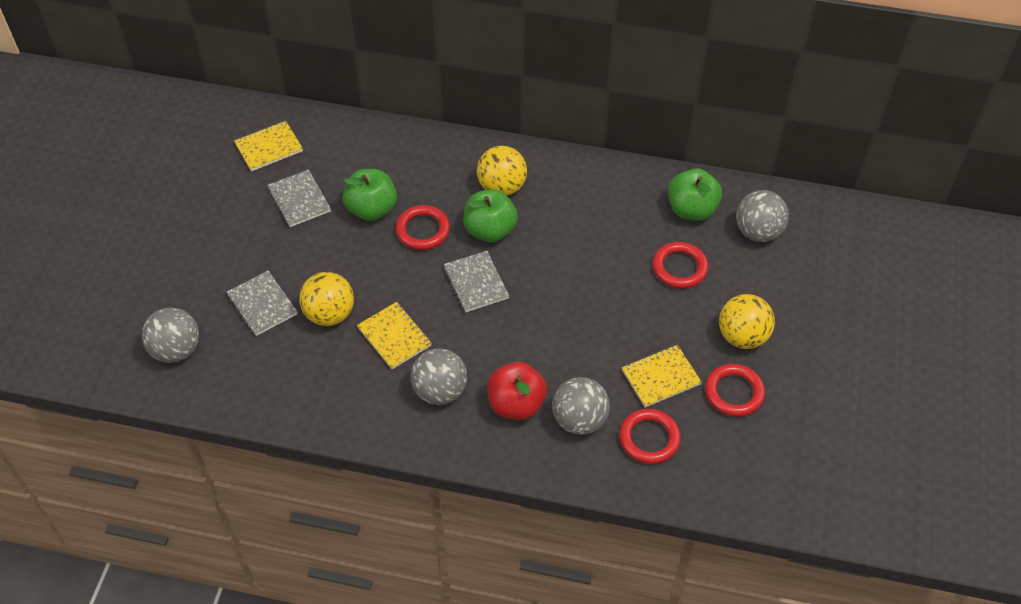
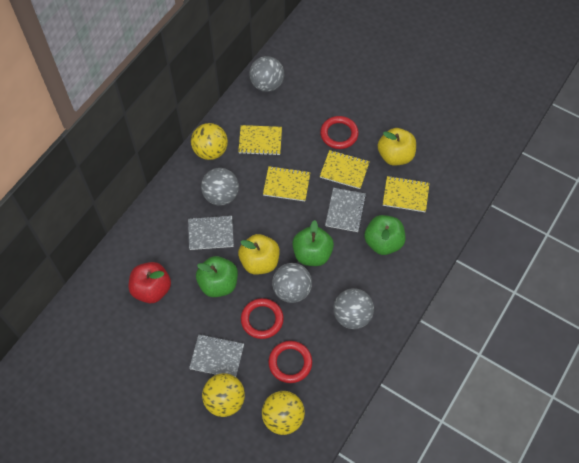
red ring: [395,205,450,250] [619,409,681,464] [652,242,708,289] [705,364,765,417] = 4 -> [241,298,284,339] [268,341,312,383] [320,116,359,149] = 3
yellow apple: none = 0 -> [238,234,280,275] [378,128,416,166] = 2
yellow notebook: [234,121,303,171] [357,302,432,369] [622,345,702,408] = 3 -> [238,125,282,156] [263,166,310,201] [320,150,370,189] [383,176,429,212] = 4

